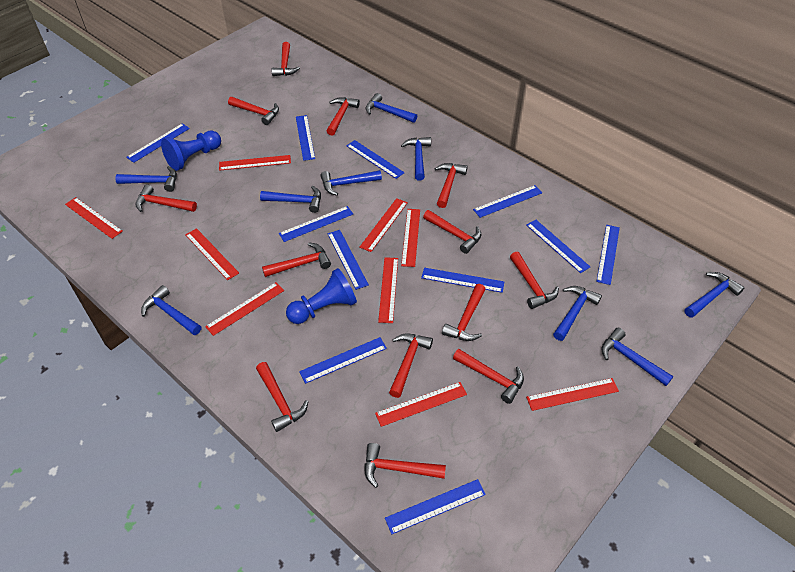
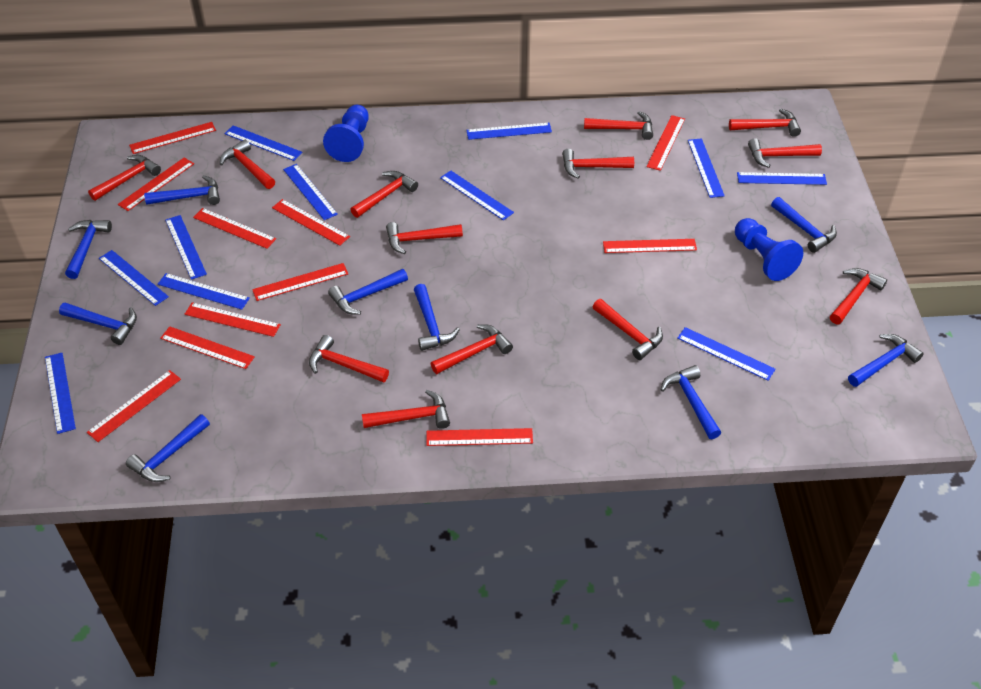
red ruler: [65,197,123,239] [185,228,239,280] [205,282,284,336] [219,155,291,171] [359,198,408,252] [375,382,467,427] [378,257,398,323] [401,209,420,267] [526,378,619,411] = 9 -> [87,370,181,442] [118,158,194,211] [129,122,216,154] [160,327,255,369] [185,302,281,337] [193,208,276,249] [252,263,348,301] [272,199,350,246] [426,428,533,446] [603,239,697,253] [646,115,685,171] = 11

